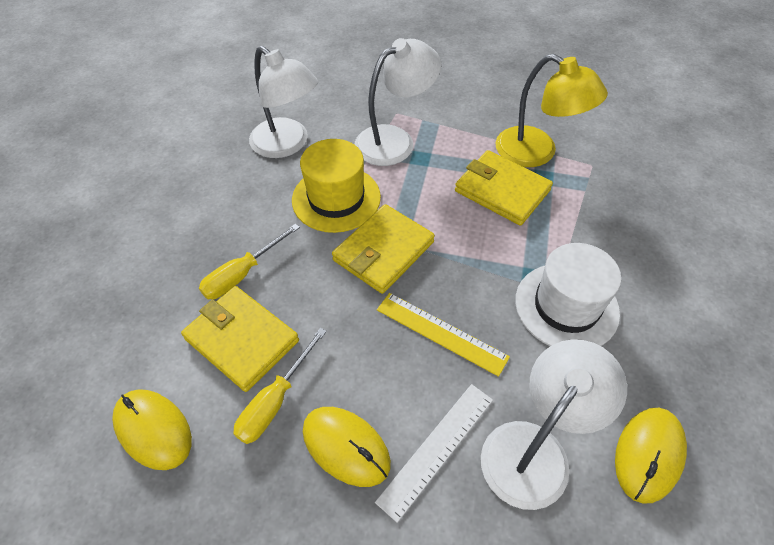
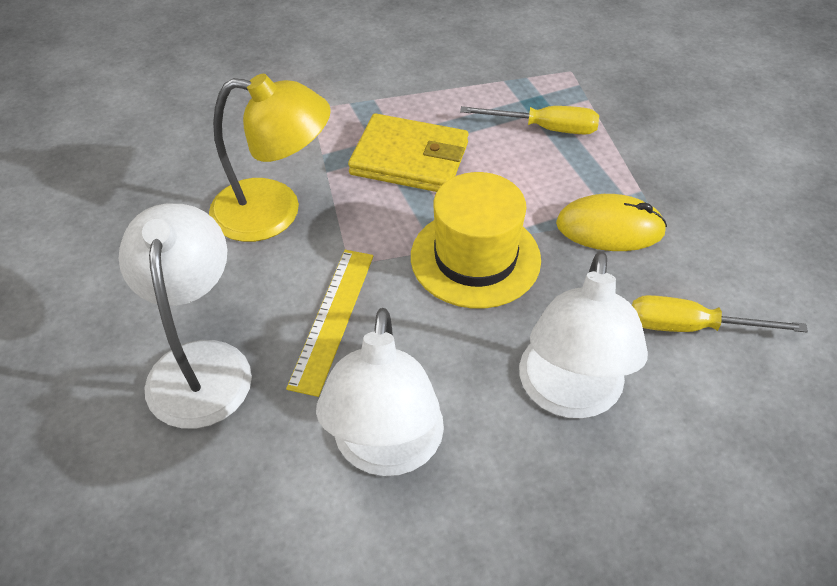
white hat: [515,243,621,346] = 1 -> none = 0
white ruler: [375,384,493,523] = 1 -> none = 0
yellow mouse: [112,389,192,470] [303,407,391,487] [615,408,687,504] = 3 -> [556,194,667,251] = 1
yellow wallet: [181,286,299,392] [332,204,435,294] [455,150,553,226] = 3 -> [348,113,469,192] = 1

